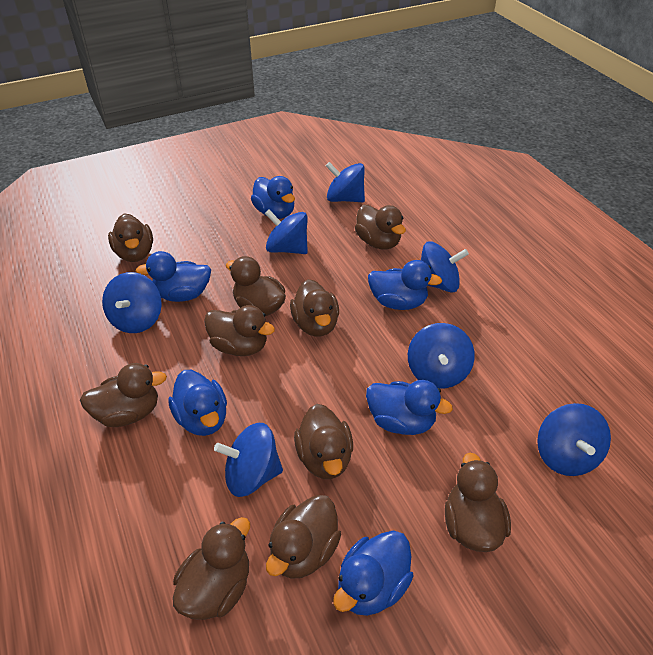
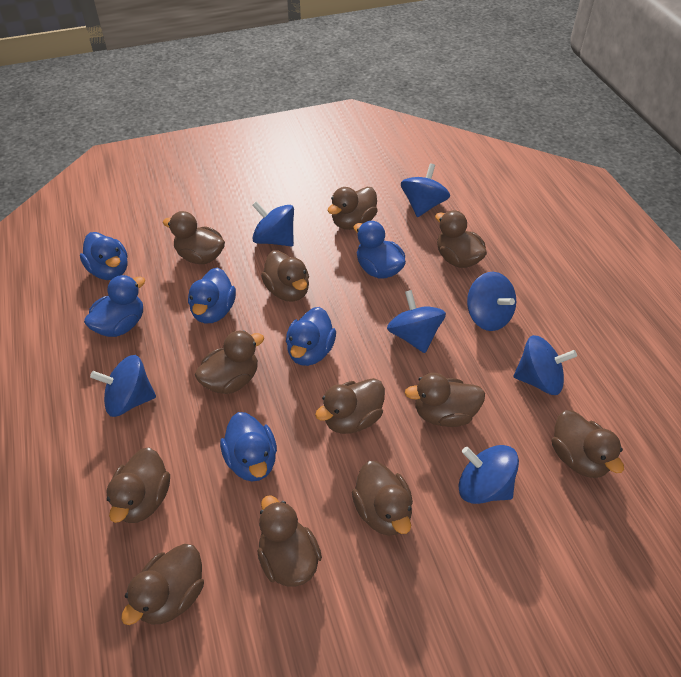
brown duck: [80,363,167,427] [108,214,153,262] [173,517,250,620] [204,305,275,356] [226,256,286,316] [266,495,341,579] [290,279,339,337] [294,404,353,479] [355,205,406,250] [445,453,511,552] = 10 -> [106,447,170,523] [121,544,204,625] [163,211,225,264] [195,330,264,394] [257,495,322,587] [261,250,309,302] [315,378,385,434] [328,187,378,230] [352,461,413,536] [405,373,485,427] [435,210,487,268] [552,410,624,478] = 12

